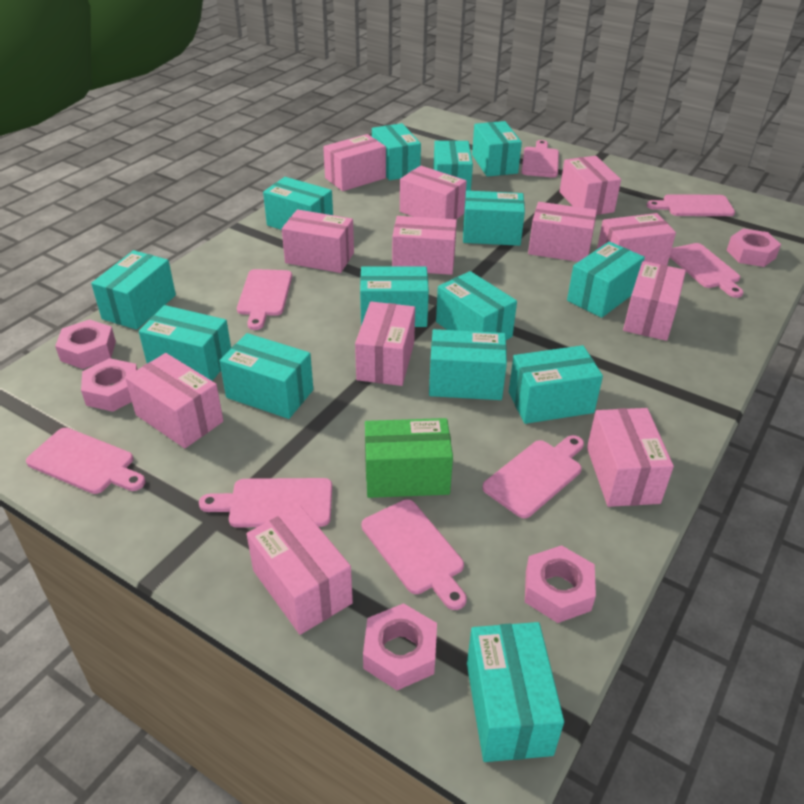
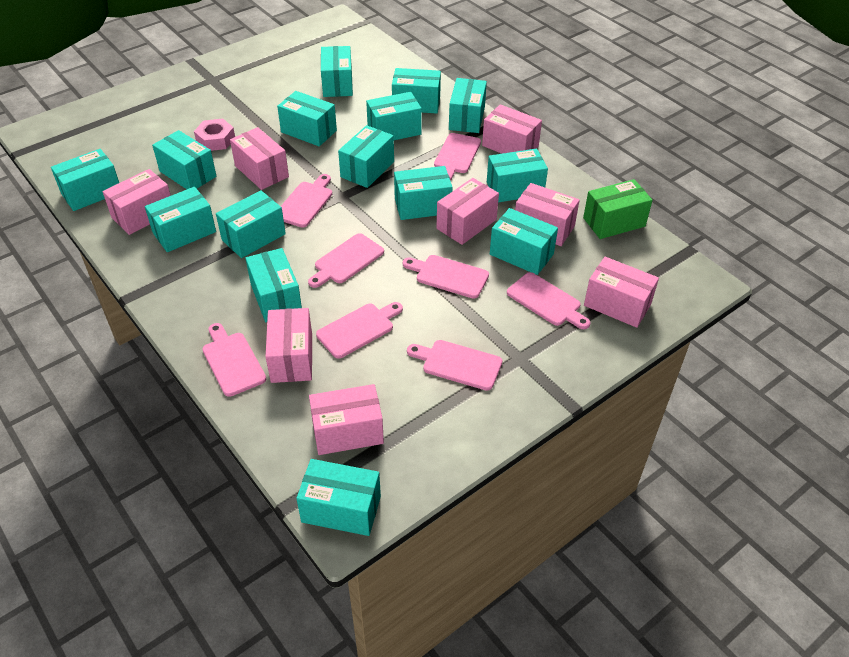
pink box: [125,353,223,448] [247,505,353,635] [282,209,354,273] [323,134,386,191] [355,301,415,386] [392,216,457,275] [400,166,467,220] [528,202,597,262] [559,156,621,215] [587,408,674,507] [597,213,676,265] [623,261,686,341] = 12 -> [103,169,171,235] [230,127,289,190] [265,308,312,383] [309,384,384,455] [436,178,499,245] [482,104,542,154] [515,183,580,246] [584,257,659,328] = 8
pink nut: [55,319,116,369] [81,358,137,412] [363,603,437,690] [525,545,596,623] [727,228,781,267] = 5 -> [194,119,235,151] = 1
turquoise box: [91,250,176,330] [139,305,231,381] [220,333,313,419] [263,177,333,230] [360,266,429,327] [372,123,421,180] [429,329,507,400] [433,140,473,191] [436,271,517,340] [463,191,525,246] [467,622,564,762] [472,121,522,177] [509,345,603,424] [567,242,645,318] = 14 -> [51,149,119,211] [145,187,216,252] [152,130,217,189] [216,190,286,258] [245,248,302,322] [277,91,337,146] [296,459,381,536] [321,46,353,97] [338,125,394,188] [366,92,422,140] [392,68,441,113] [394,166,452,220] [449,78,487,133] [487,149,548,202] [490,208,558,275] = 15

